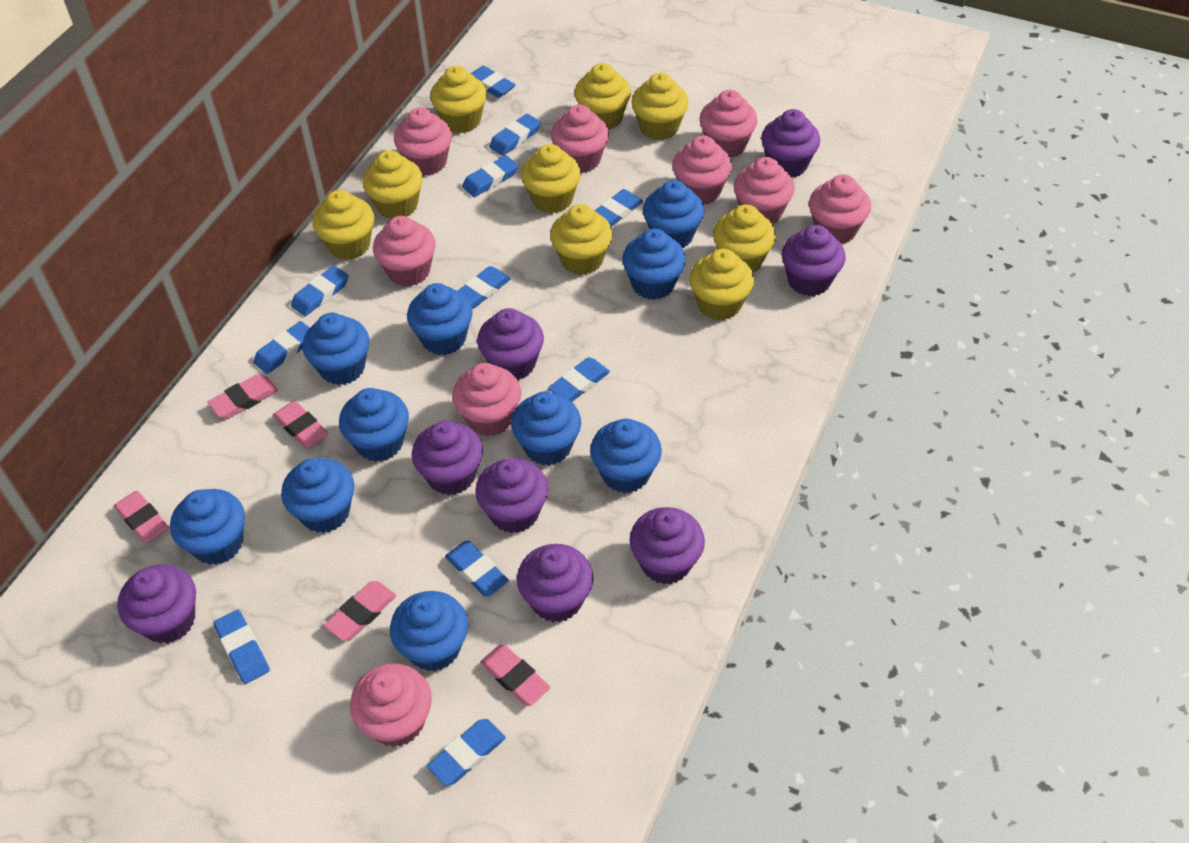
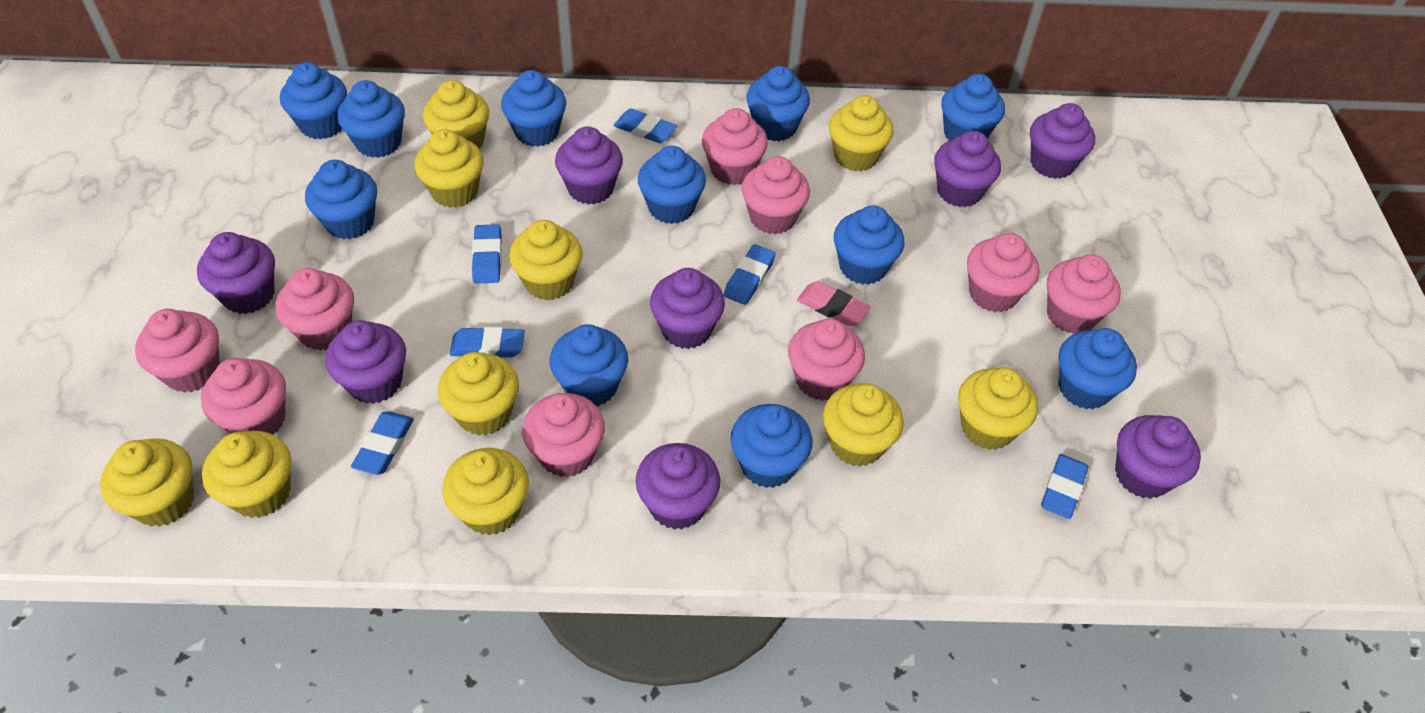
blue cupcake: [170,489,245,565] [281,458,354,533] [302,313,369,385] [339,388,409,462] [390,591,468,672] [407,283,473,355] [511,391,581,466] [590,419,662,493] [622,228,686,300] [643,180,704,248] = 10 -> [280,62,347,139] [305,160,377,240] [337,80,405,158] [501,70,566,147] [550,324,628,406] [638,146,706,224] [731,404,812,488] [746,66,810,141] [834,205,905,285] [941,74,1005,141] [1058,328,1137,409] = 11
blue eraser: [214,610,270,684] [253,321,310,374] [291,266,349,316] [427,719,506,786] [445,541,509,596] [458,266,511,308] [462,155,518,197] [471,66,516,98] [489,114,541,156] [548,357,610,402] [595,189,643,227] = 11 -> [351,411,414,475] [450,327,525,357] [472,224,502,284] [613,109,677,143] [724,244,776,305] [1041,454,1089,519] = 6
pink eraser: [114,491,169,543] [207,374,278,418] [273,401,329,448] [324,581,396,641] [480,645,550,706] = 5 -> [797,281,871,326] = 1
yellow cupcake: [312,190,374,260] [363,150,423,219] [430,66,487,133] [521,144,581,213] [550,204,612,275] [574,63,631,130] [632,72,689,141] [689,249,754,320] [713,204,776,273] = 9 -> [100,438,194,527] [202,431,291,518] [414,129,484,208] [423,80,489,149] [438,352,519,436] [442,448,529,535] [509,220,583,300] [823,383,904,467] [829,95,894,171] [958,367,1038,450] = 10

